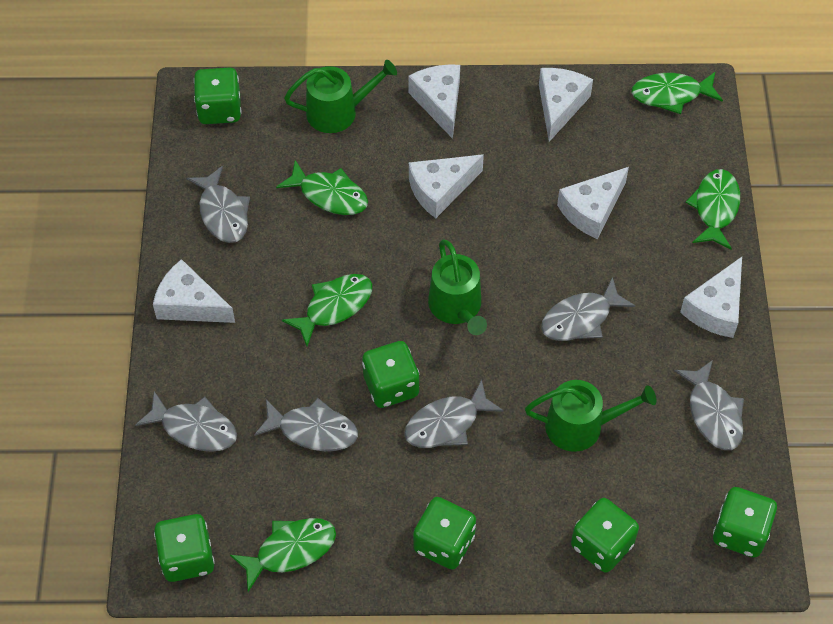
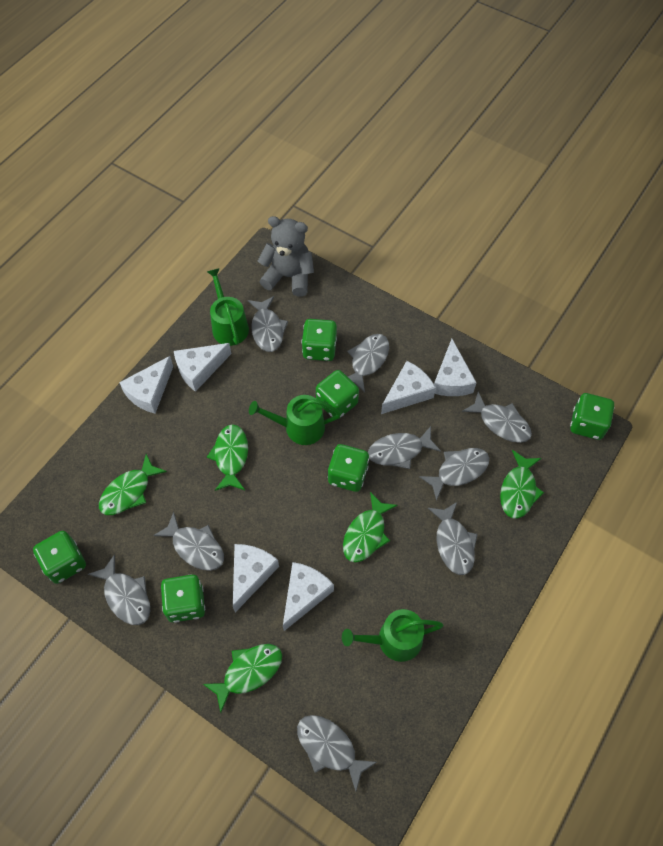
grey fish: [135,391,237,452] [187,166,250,243] [254,398,358,451] [404,379,504,448] [541,277,635,341] [674,360,744,450] = 6 -> [88,554,150,625] [153,512,224,571] [248,296,288,352] [297,715,377,791] [347,334,389,392] [368,426,441,469] [419,448,489,501] [428,501,478,575] [462,392,532,443] = 9
grey teddy bear: none = 0 -> [258,216,314,297] = 1

